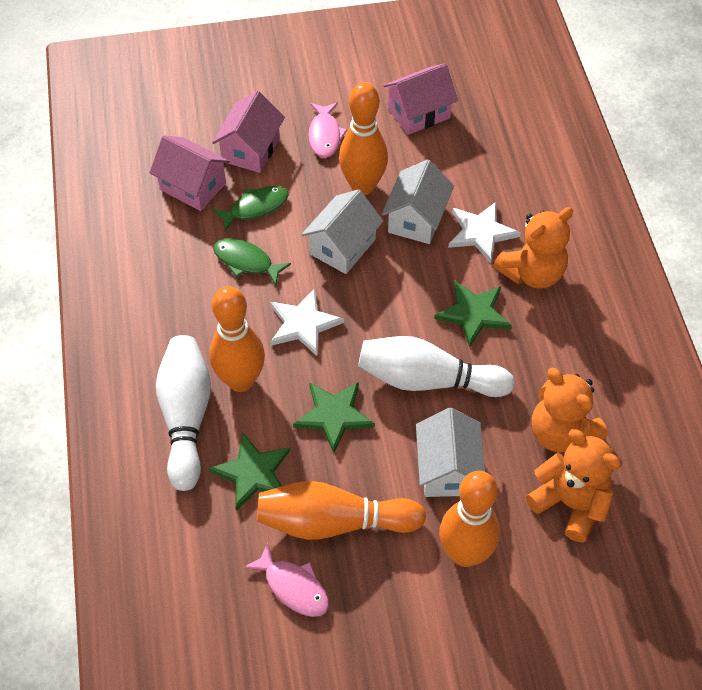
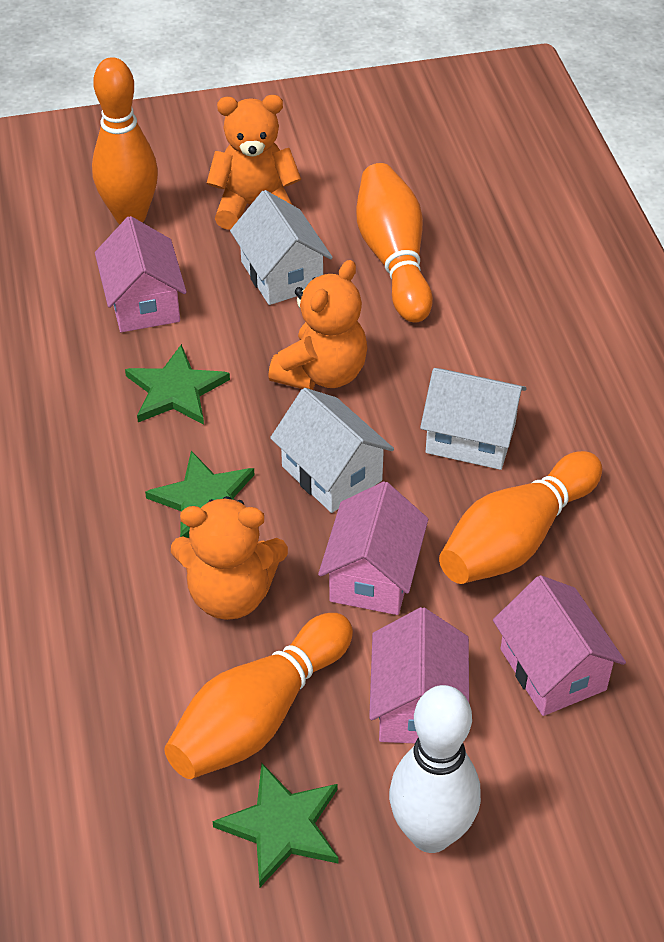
green fish: [212,186,289,231] [213,238,291,285] = 2 -> none = 0
pink fish: [244,542,329,617] [308,103,347,158] = 2 -> none = 0
pink house: [149,135,230,211] [212,91,285,173] [383,63,458,135] = 3 -> [95,216,187,332] [318,482,428,615] [369,607,469,743] [493,575,626,716] = 4
white bowling pin: [156,335,211,491] [358,336,515,397] = 2 -> [389,685,481,853] = 1
white star: [270,288,344,356] [448,202,521,263] = 2 -> none = 0

